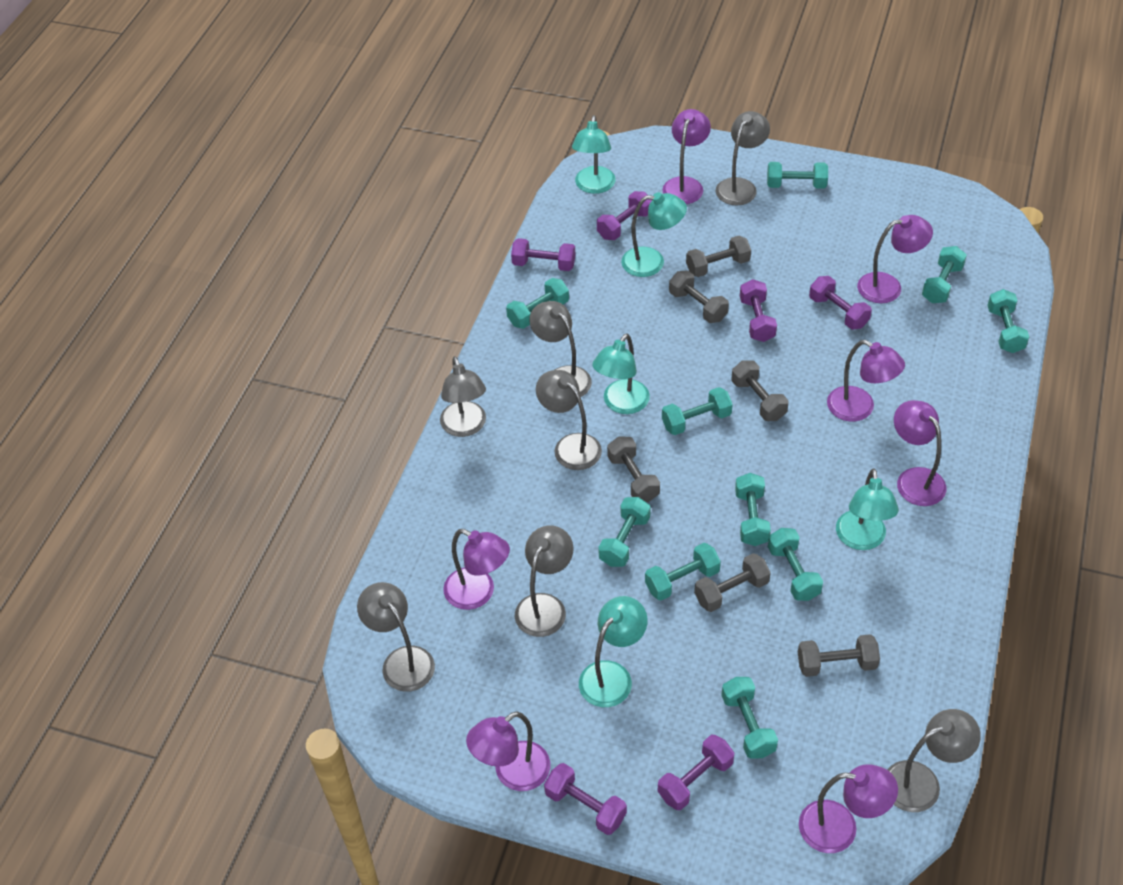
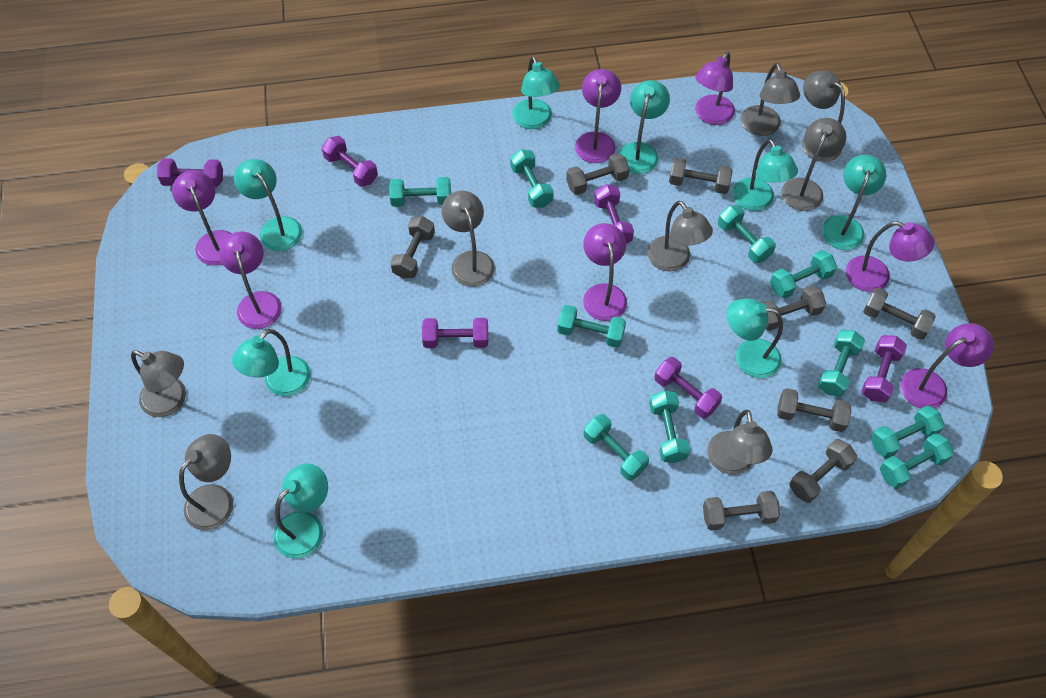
grey dumbbell: [607,436,660,502] [669,270,729,323] [686,236,751,277] [694,553,771,612] [731,360,789,421] [798,634,880,677] = 6 -> [390,216,435,279] [566,153,629,195] [669,158,732,194] [703,491,780,530] [762,286,826,331] [777,388,851,432] [789,439,857,503] [863,288,936,340] = 8
grey lamp: [357,582,435,692] [440,356,486,437] [515,525,574,637] [529,301,592,397] [536,370,602,470] [716,111,770,206] [887,709,981,812] = 7 -> [131,350,186,417] [179,434,233,530] [442,191,495,287] [647,201,713,272] [707,410,773,475] [741,63,800,136] [781,118,846,211] [802,71,845,162] = 8
turquoise lamp: [572,115,616,194] [579,596,648,707] [592,333,650,414] [621,192,687,277] [836,468,899,550] = 5 -> [232,329,311,396] [234,159,302,251] [274,463,328,559] [512,56,560,129] [619,80,670,174] [727,299,783,378] [732,139,798,211] [822,155,886,250] = 8

